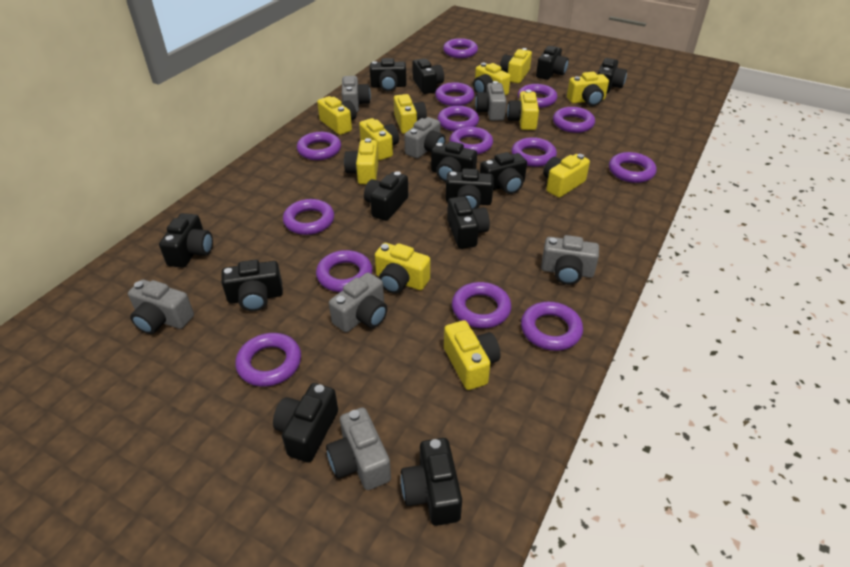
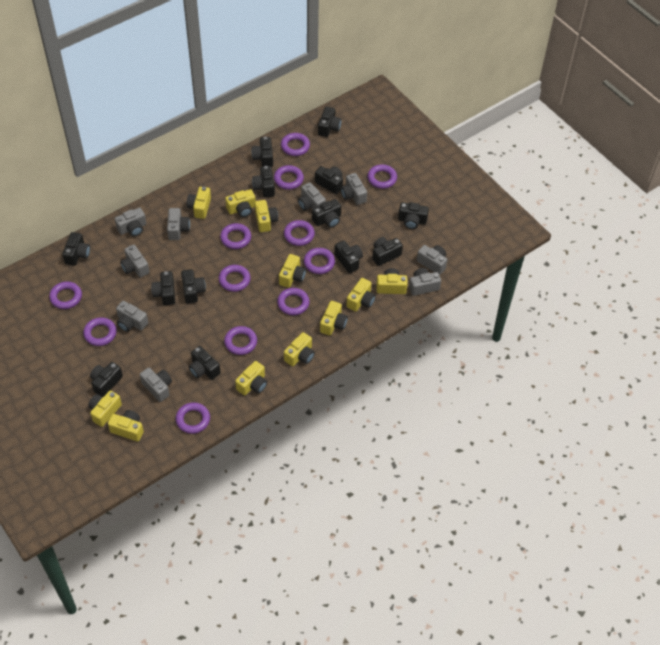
grey camera: [128,279,194,334] [326,407,391,490] [329,272,388,332] [342,76,371,112] [404,117,446,158] [475,81,507,121] [541,235,599,285] = 7 -> [115,208,146,236] [116,301,148,332] [120,245,149,278] [140,367,172,402] [167,208,190,240] [298,182,326,211] [341,173,367,205] [409,268,441,296] [417,245,447,275] = 9
purple ring: [235,333,301,387] [283,199,334,235] [297,132,341,160] [316,250,373,292] [435,82,475,106] [437,106,479,131] [443,38,478,58] [449,127,493,154] [452,282,512,328] [512,137,557,167] [518,84,557,108] [521,302,583,351] [553,107,595,133] [609,152,656,183] = 14 -> [49,282,82,309] [83,317,117,346] [176,402,210,434] [219,265,251,292] [220,223,251,249] [224,326,257,355] [274,165,304,190] [277,288,310,315] [281,133,310,156] [284,220,315,246] [304,248,335,274] [367,164,397,189] = 12

